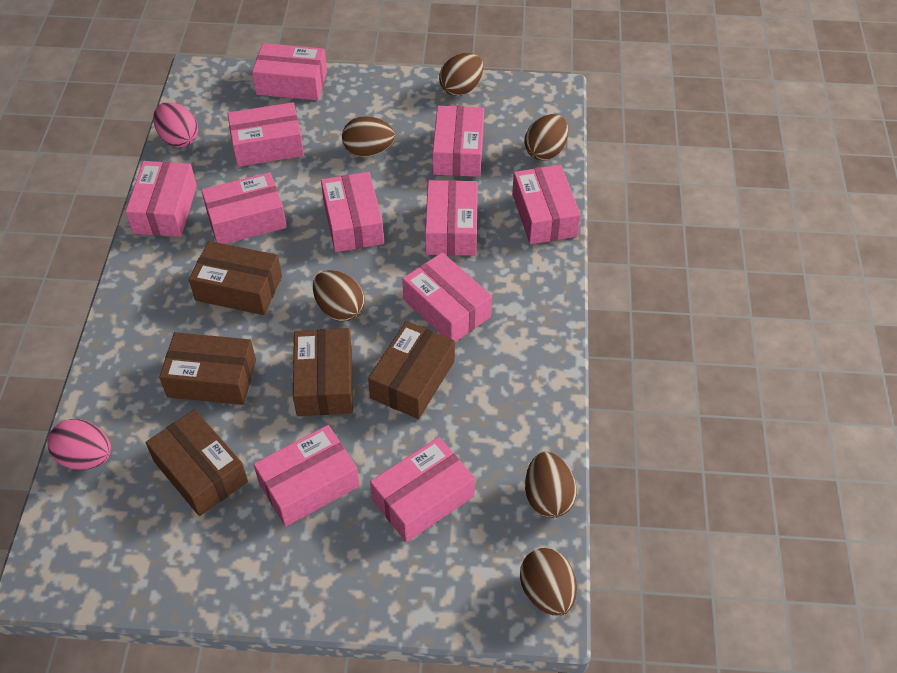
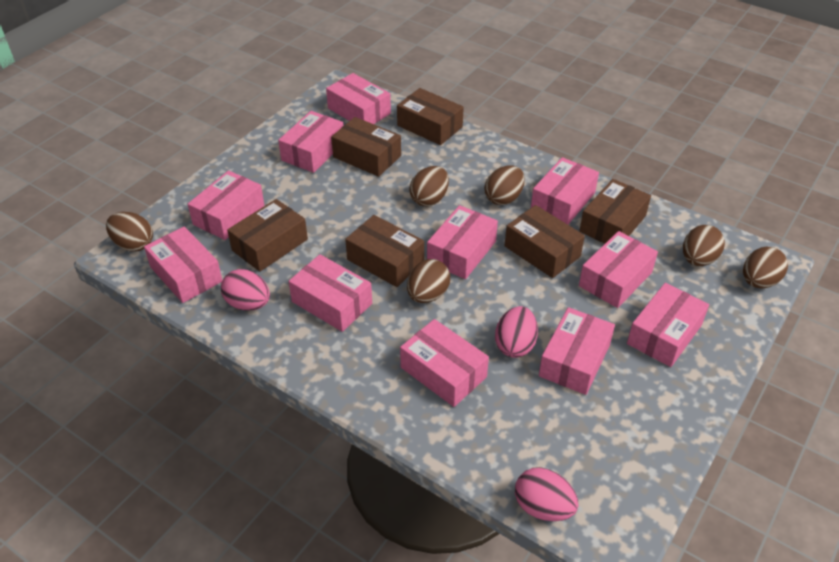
brown box: [146,409,248,516] [159,332,256,405] [189,241,282,315] [293,328,353,416] [368,321,455,419] = 5 -> [227,199,308,272] [331,117,401,177] [345,215,424,287] [397,88,464,145] [505,205,585,278] [579,179,651,243] = 6
pink egg: [47,419,111,470] [153,102,198,148] = 2 -> [221,269,270,311] [495,306,538,358] [515,467,578,521] = 3

